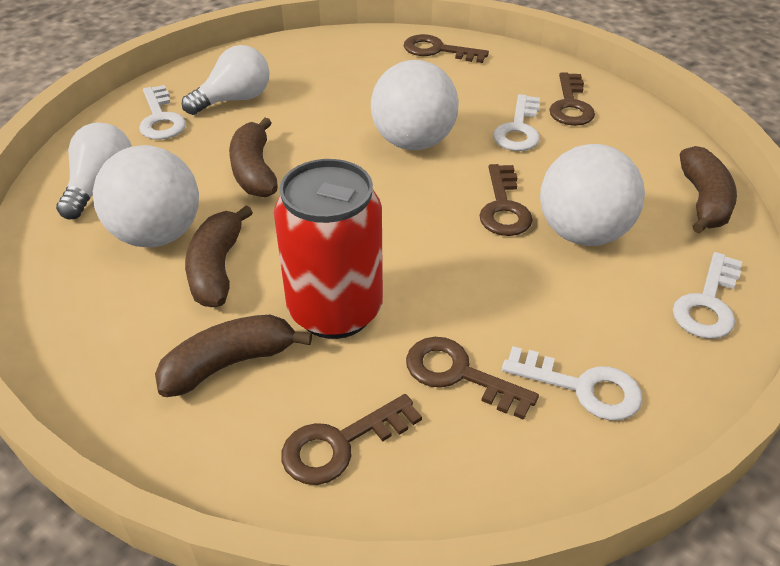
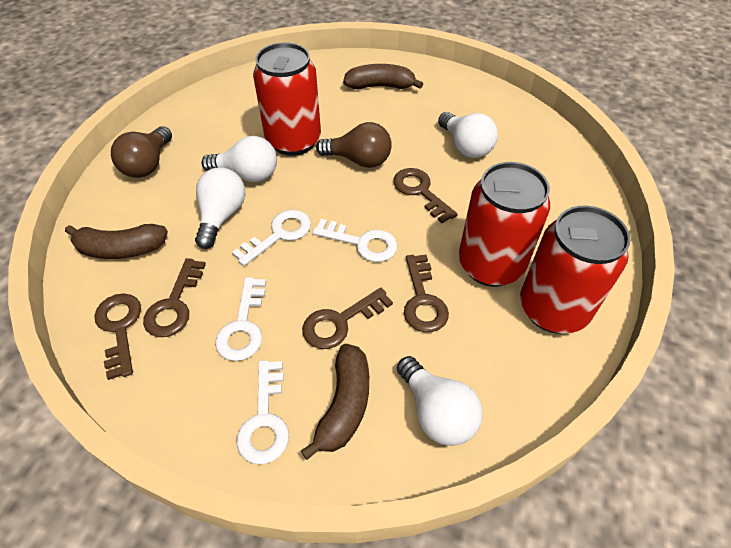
brown banana: [155,315,312,397] [185,205,253,307] [229,118,278,198] [680,146,737,233] = 4 -> [65,224,168,259] [301,344,369,460] [343,64,423,90] = 3
brown light bulb: none = 0 -> [111,126,172,178] [316,122,392,168] = 2
red can: [274,159,383,339] = 1 -> [253,42,321,156] [459,162,550,287] [520,206,631,333] = 3
white ball: [93,145,199,247] [371,60,459,150] [540,144,645,246] = 3 -> none = 0
white light bulb: [56,122,132,219] [182,45,270,115] = 2 -> [195,167,245,249] [201,136,277,182] [397,356,483,446] [438,112,498,158] = 4

